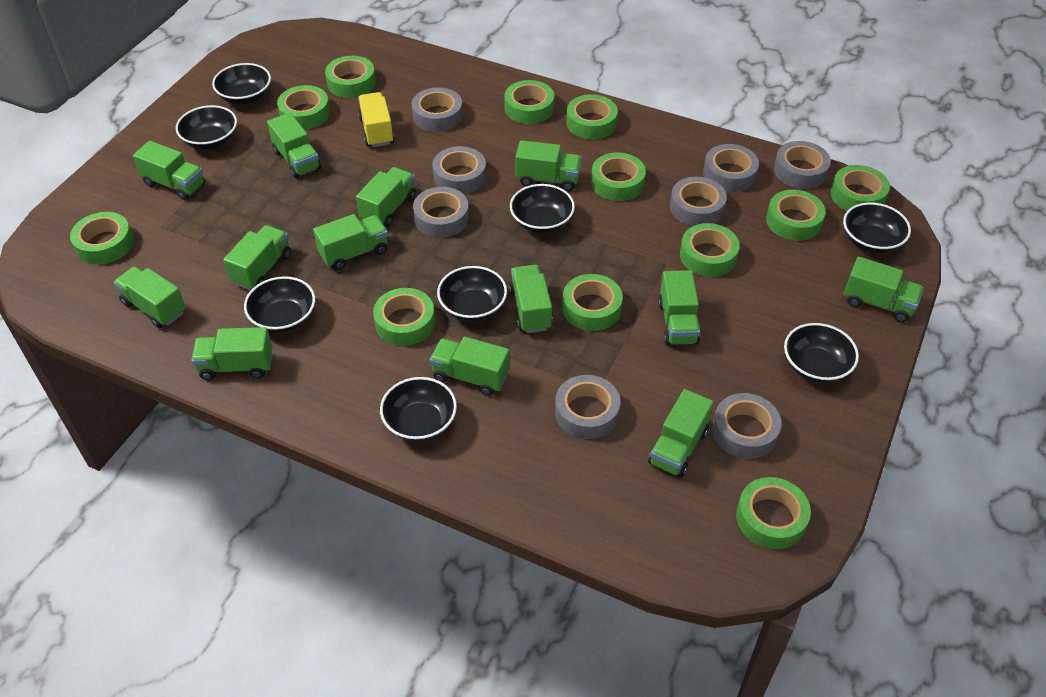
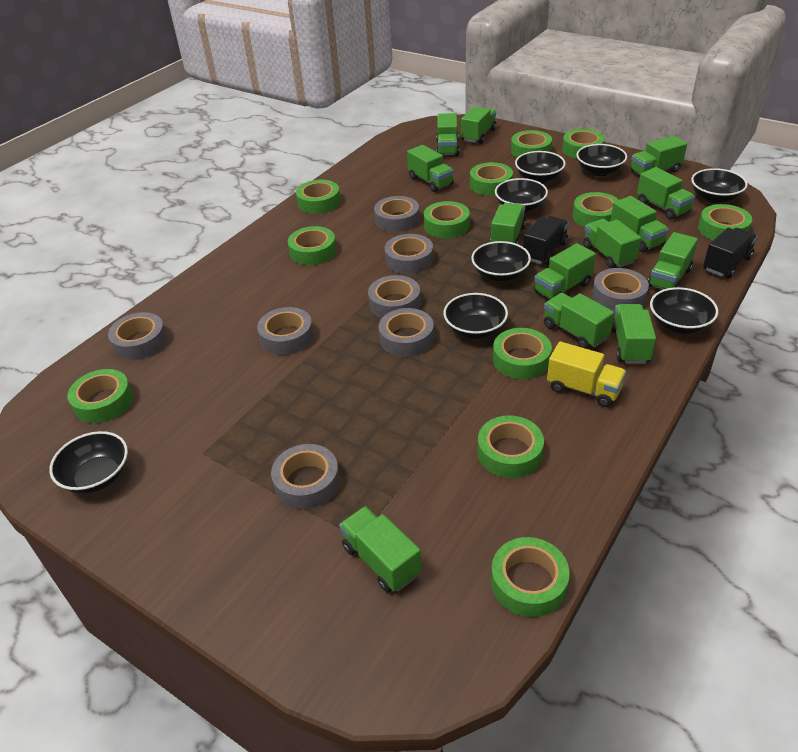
black truck: none = 0 -> [523,216,569,265] [703,228,758,278] = 2

